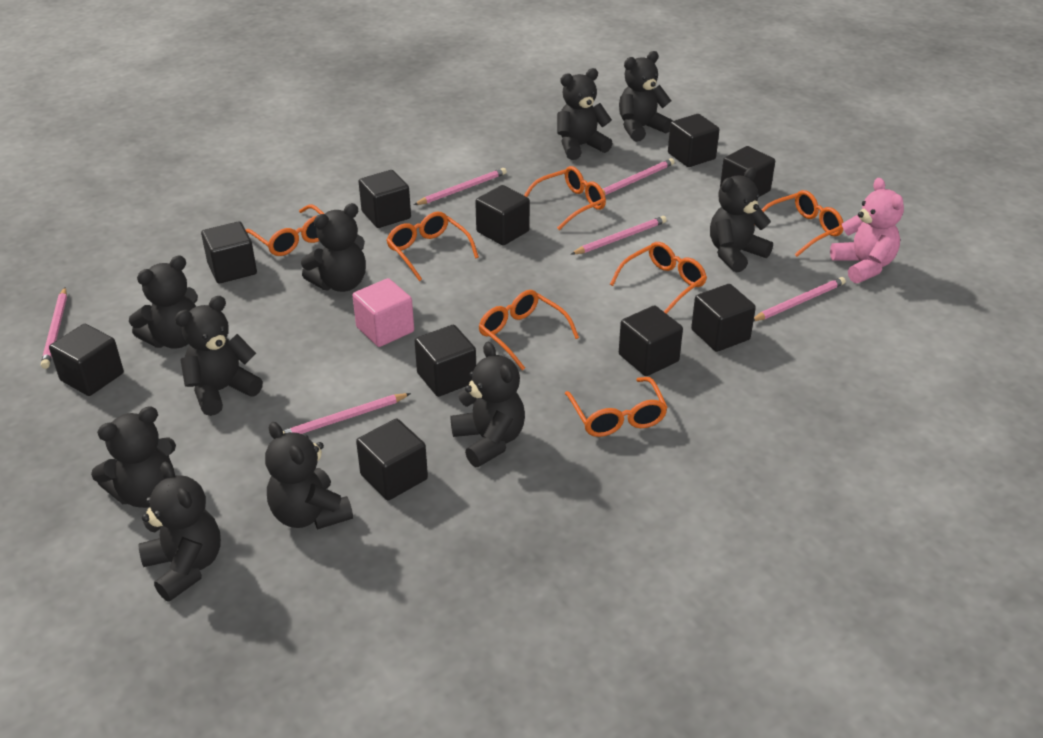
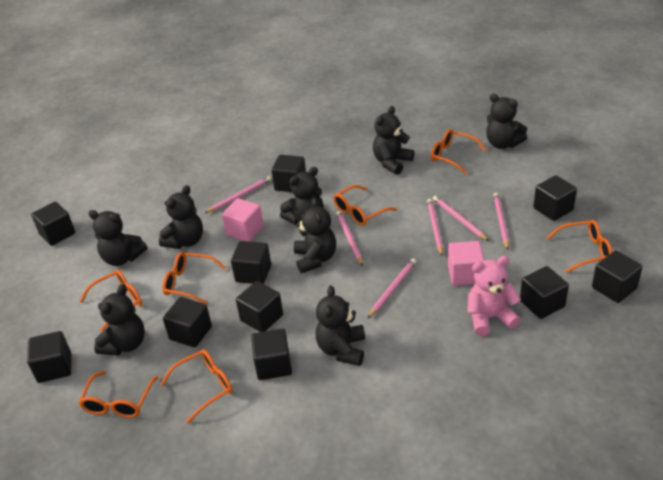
black teddy bear: [91,406,176,508] [129,255,198,349] [138,462,221,602] [175,296,263,416] [265,422,353,529] [301,203,366,292] [451,342,525,467] [557,68,612,160] [619,51,673,142] [710,167,773,273] = 10 -> [88,210,147,266] [94,284,145,355] [159,185,203,249] [280,167,324,225] [294,198,336,273] [316,285,365,366] [373,106,414,175] [486,94,527,149] = 8
pink cube: [353,278,414,347] = 1 -> [222,198,264,242] [448,241,485,286] = 2

